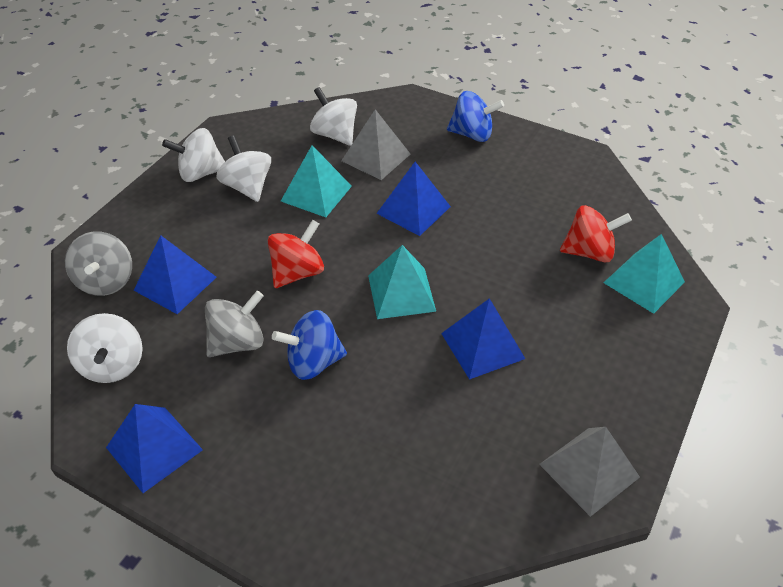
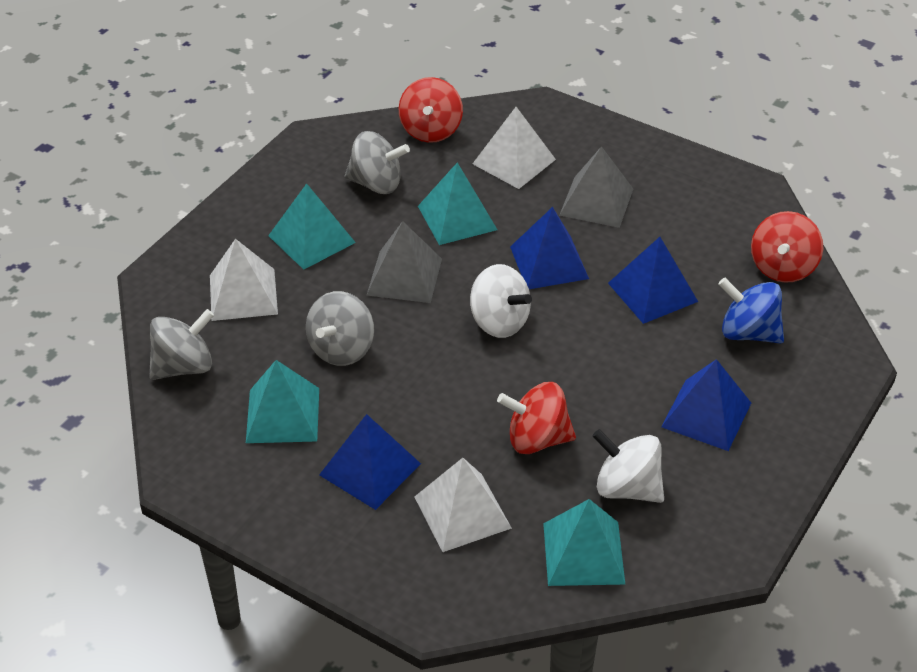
blue spinning top: [272,310,347,380] [447,91,504,142] = 2 -> [718,278,784,344] = 1
grey spinning top: [65,231,132,296] [205,291,264,357] = 2 -> [149,309,214,380] [306,291,374,366] [345,131,410,194] = 3
red spinning top: [268,220,324,288] [560,205,632,263] = 2 -> [398,77,463,143] [497,382,576,454] [751,211,823,283] = 3
turquoise pyramid: [281,145,352,217] [368,245,436,319] [604,234,685,314] = 3 -> [246,360,319,443] [268,183,356,270] [418,162,497,245] [543,499,626,586] = 4
white pyramid: none = 0 -> [210,239,278,321] [415,458,512,552] [473,107,556,189] = 3
white spinning top: [67,313,143,383] [162,128,225,182] [217,135,271,202] [310,87,357,146] = 4 -> [470,264,532,338] [592,429,664,503] = 2

